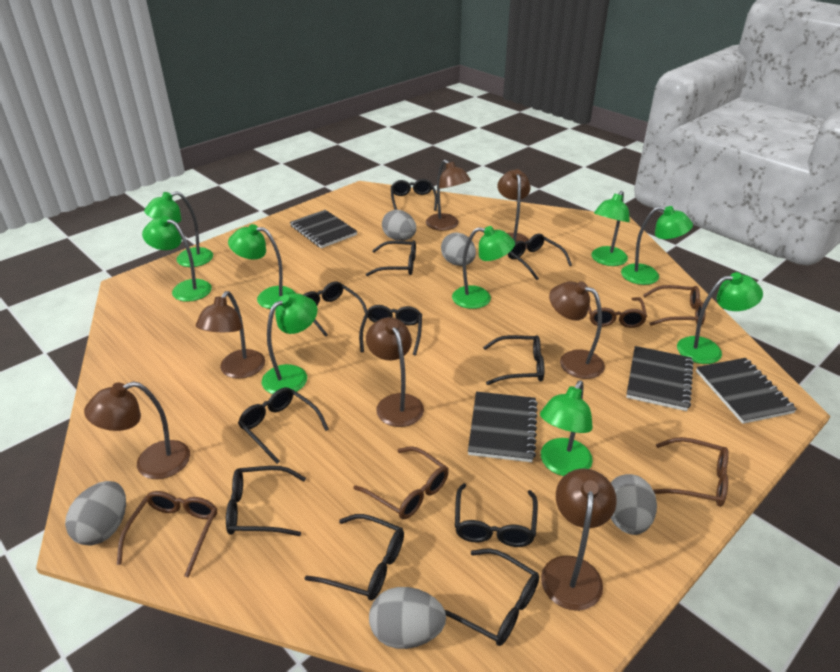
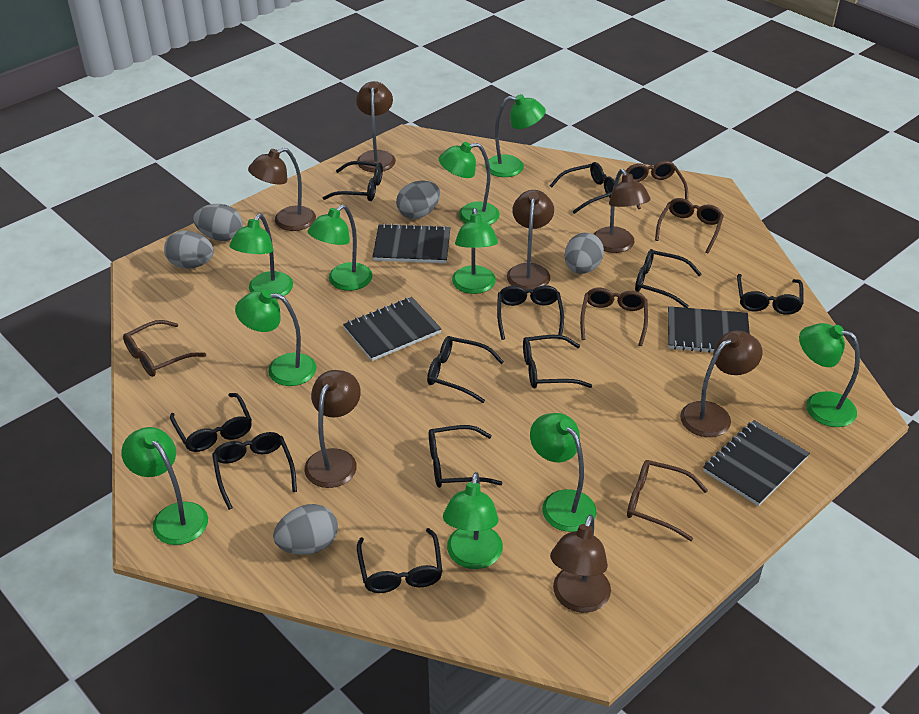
green lamp: [142,216,212,302] [144,191,213,267] [228,224,295,309] [262,293,317,394] [452,226,515,309] [540,381,593,476] [591,191,630,266] [621,206,693,285] [677,272,763,364] = 9 -> [121,427,208,545] [229,214,293,299] [235,290,316,386] [308,205,373,291] [439,142,500,225] [443,472,503,569] [452,208,498,294] [485,94,546,177] [530,413,597,532] [799,323,860,427] = 10

